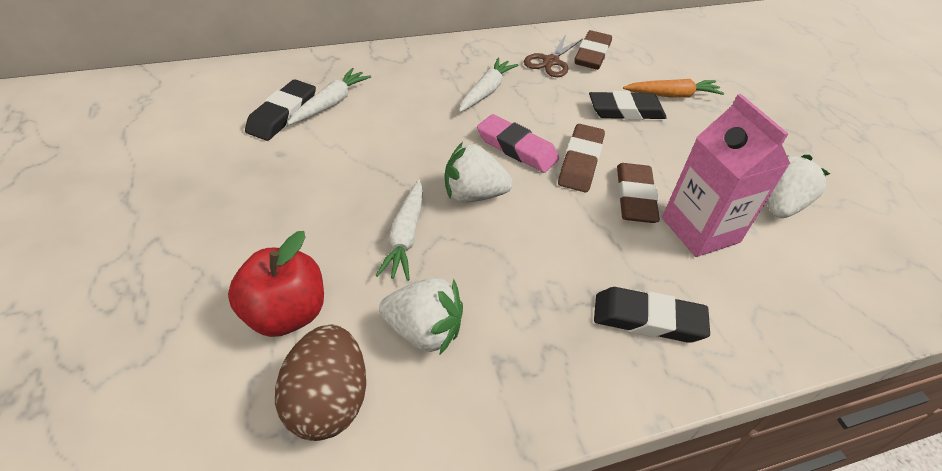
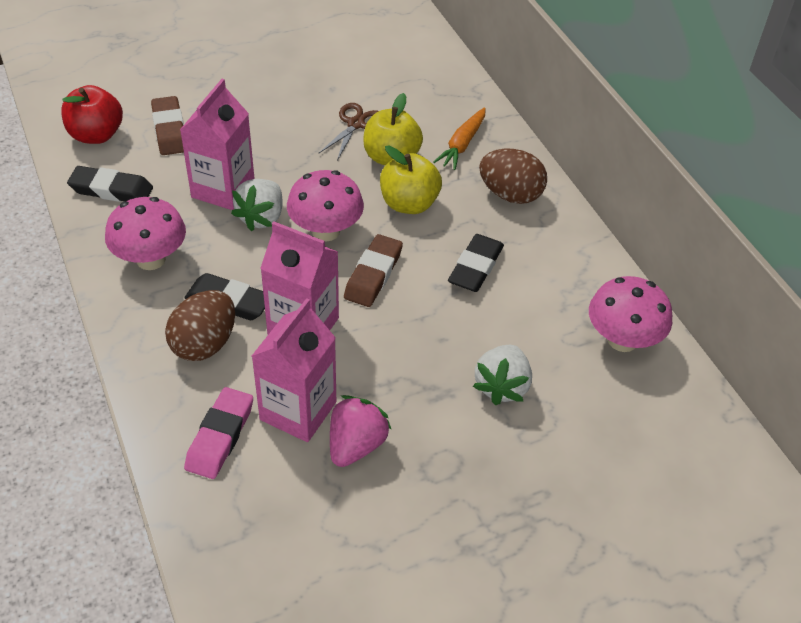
brown egg: [275,325,366,441] = 1 -> [165,290,235,361] [479,149,547,204] = 2
brown eraser: [558,124,605,192] [575,30,612,70] [617,163,660,223] = 3 -> [151,96,184,155] [344,234,403,307] = 2
pink carton: [662,94,790,257] = 1 -> [180,79,255,210] [252,298,336,442] [260,221,339,334] = 3
pink mushroom: none = 0 -> [105,197,186,270] [287,170,364,242] [589,276,672,352] = 3
pink strawberry: none = 0 -> [330,395,392,467] = 1
white carrot: [287,68,371,125] [375,179,423,281] [459,58,518,112] = 3 -> none = 0
white strawberry: [379,278,463,354] [445,142,513,202] [767,155,830,218] = 3 -> [231,179,283,231] [473,345,532,405] = 2
yellow apple: none = 0 -> [363,93,423,165] [380,146,442,214] = 2

